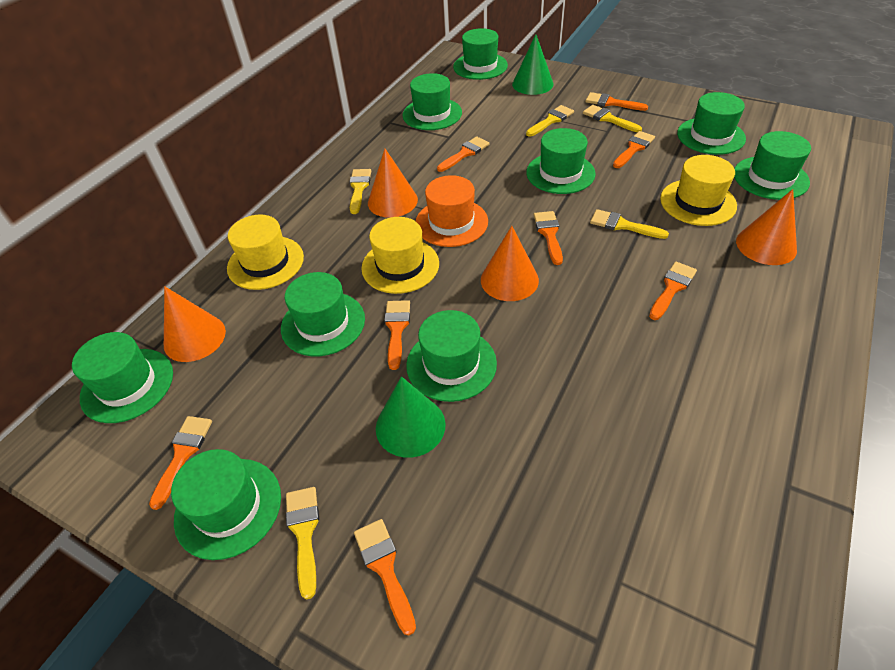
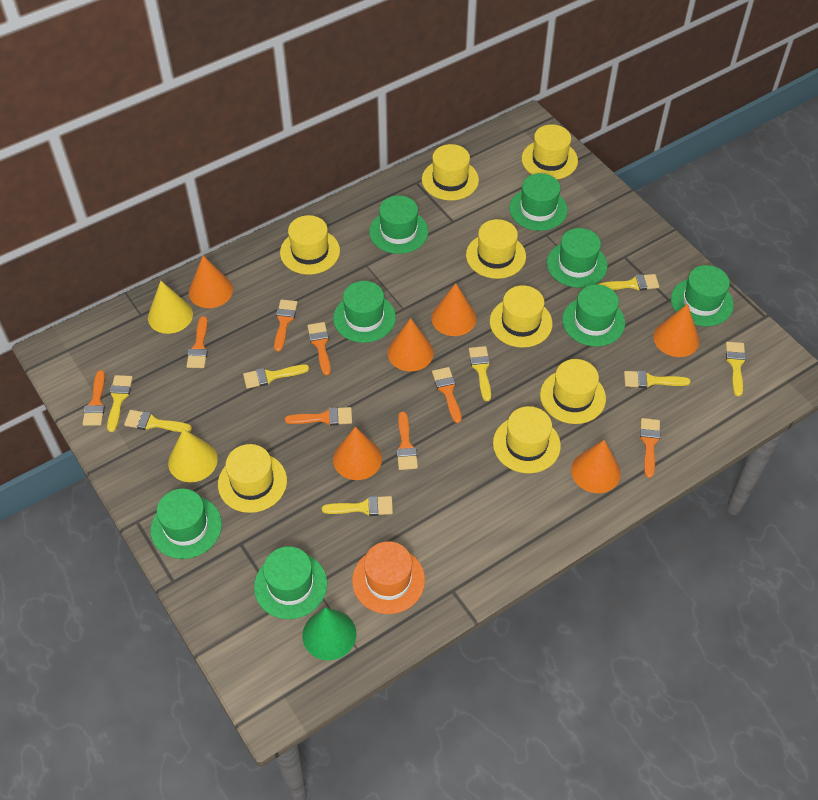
green cone: [376,376,446,458] [512,34,553,95] = 2 -> [302,607,356,661] = 1
green hat: [72,332,173,423] [171,449,281,560] [281,272,365,356] [402,73,462,130] [406,310,497,402] [453,28,508,80] [526,128,596,194] [677,92,746,155] [734,131,811,200] = 9 -> [150,489,222,559] [254,546,327,619] [333,281,396,343] [369,195,428,254] [509,173,568,231] [547,228,608,288] [562,284,625,347] [671,265,734,326] = 8
orange cone: [164,286,226,362] [368,149,418,218] [481,226,539,301] [736,189,797,265] = 4 -> [189,256,233,308] [333,427,382,480] [388,318,434,371] [431,283,476,336] [571,440,621,493] [653,304,699,357] = 6
yellow brush: [286,487,319,599] [349,169,371,214] [526,105,574,136] [583,105,642,132] [590,209,669,239] = 5 -> [107,375,133,432] [124,410,192,432] [243,364,309,389] [322,496,393,516] [469,346,491,401] [598,274,659,291] [624,370,691,388] [726,342,746,396] = 8
yellow cone: none = 0 -> [148,281,193,334] [168,429,218,482] = 2
yellow hat: [227,215,304,290] [361,217,439,294] [660,155,737,226] = 3 -> [218,444,287,513] [280,215,340,275] [422,144,479,200] [466,219,526,279] [490,285,553,348] [493,406,561,473] [522,124,578,179] [540,359,606,424] = 8

